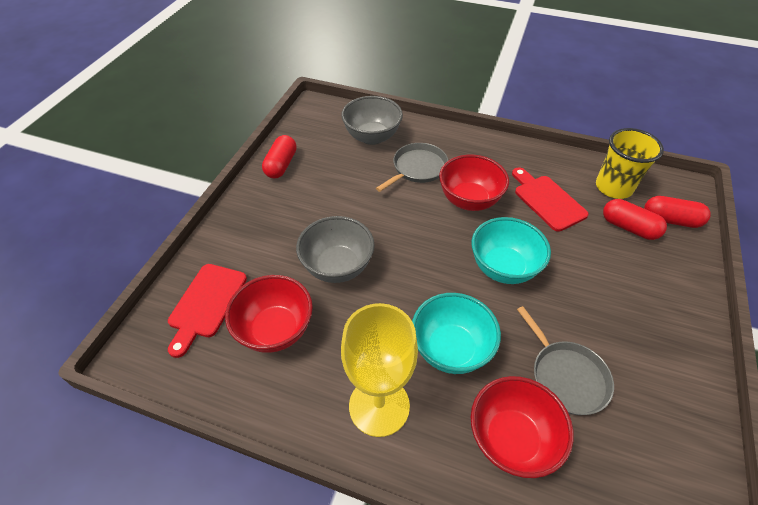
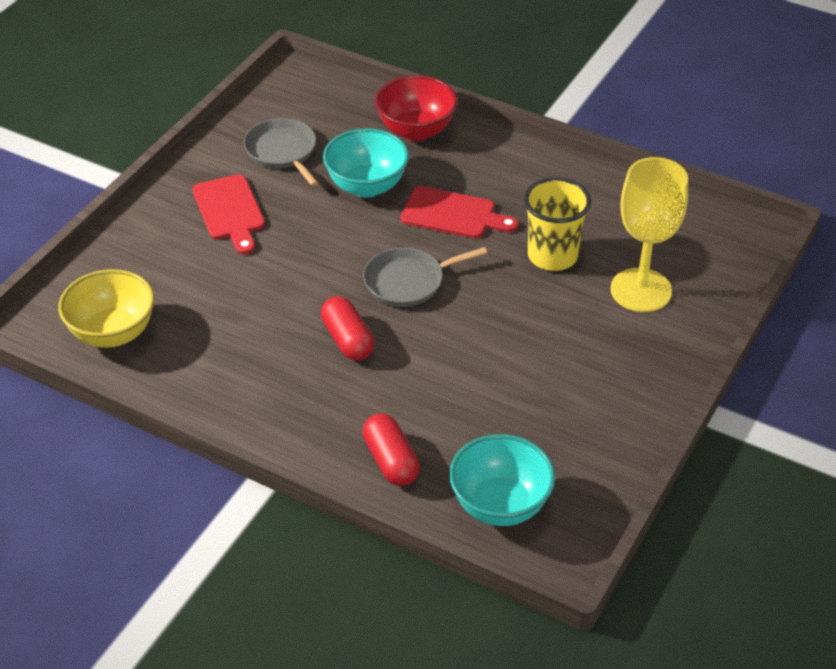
grey bowl: [296,216,375,283] [341,96,403,145] = 2 -> none = 0
red bowl: [225,275,313,353] [439,155,509,211] [471,376,574,478] = 3 -> [375,75,458,141] = 1
red capsule: [262,135,297,179] [603,199,667,240] [644,196,711,228] = 3 -> [321,296,374,361] [362,414,420,486] = 2
yellow bowl: none = 0 -> [58,269,154,348] = 1

